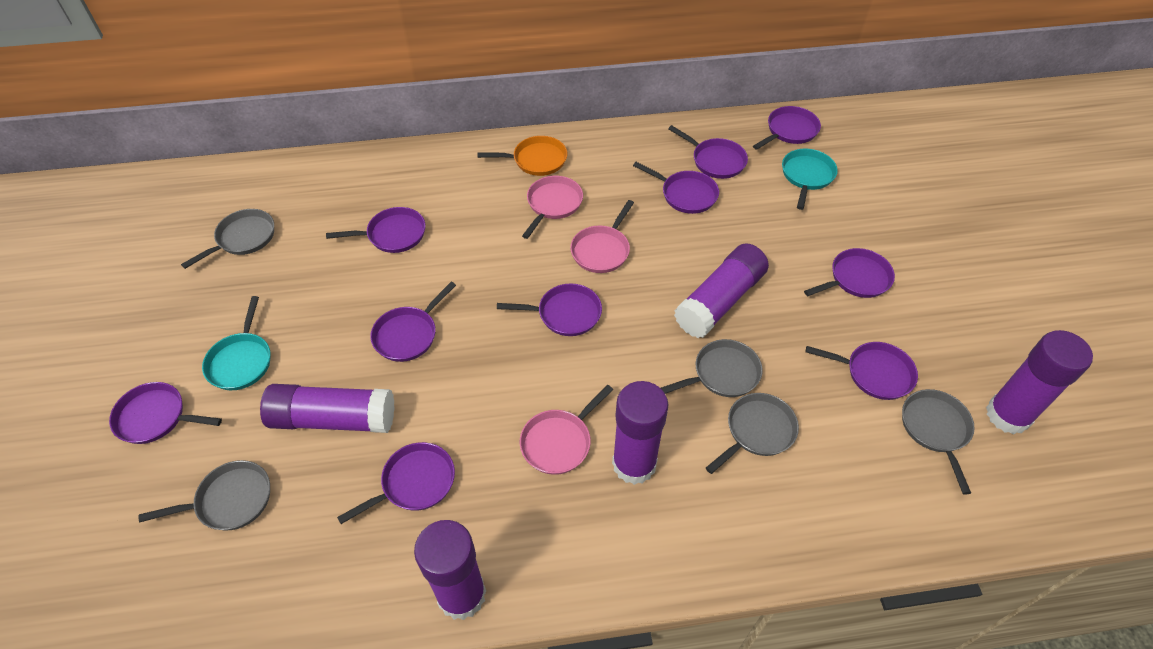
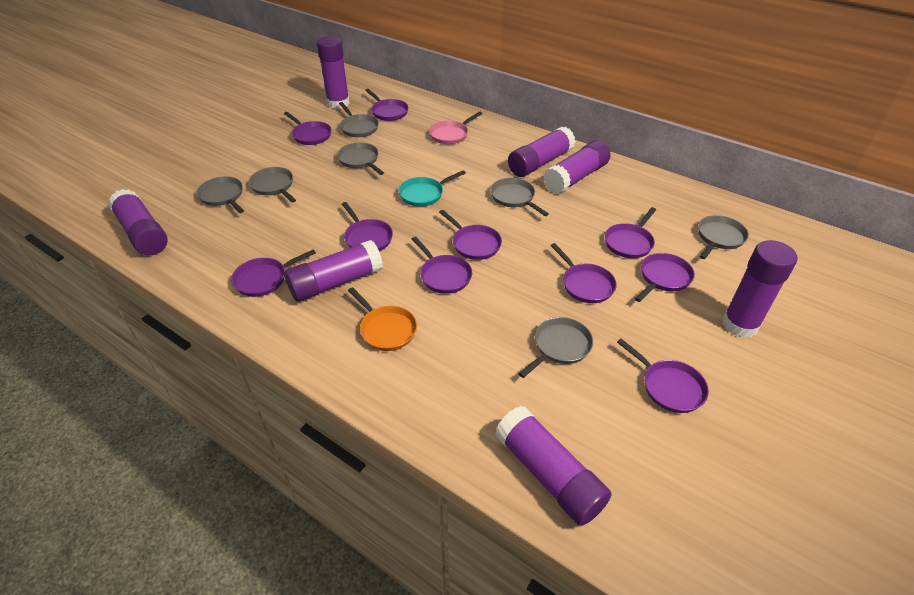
grey pan: [138,460,270,531] [181,209,274,269] [661,339,763,397] [706,393,799,474] [902,389,975,495] = 5 -> [196,176,244,213] [249,167,296,203] [337,142,384,175] [339,102,379,137] [490,178,549,216] [518,317,593,378] [698,215,749,259] = 7
pink pan: [520,385,613,475] [522,176,583,239] [570,200,634,273] = 3 -> [429,112,482,144] = 1
purple glue stick: [260,384,395,433] [414,520,486,620] [612,381,668,485] [674,243,769,338] [986,330,1093,434] = 5 -> [108,189,168,256] [284,240,383,302] [317,36,350,109] [495,406,612,526] [508,126,576,177] [543,140,611,194] [722,240,797,338] = 7
turquoise pan: [202,296,270,390] [782,148,838,210] = 2 -> [398,170,466,207] = 1

